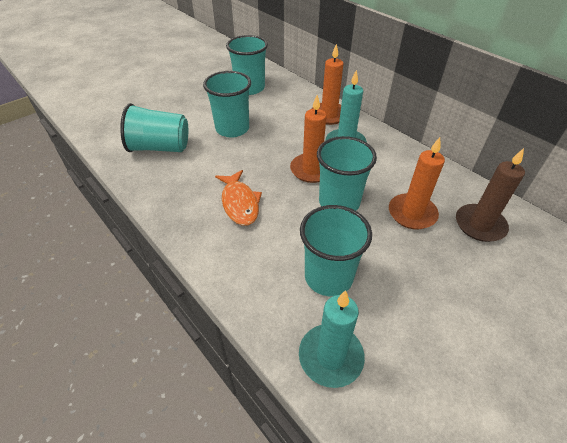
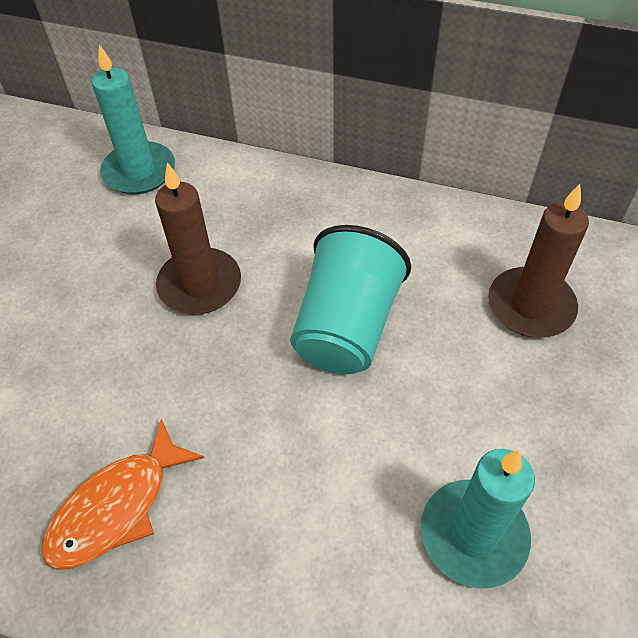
brown candle: [456,148,525,242] = 1 -> [155,162,241,314] [488,184,589,337] = 2
orange candle: [290,95,327,183] [312,44,344,125] [389,137,445,230] = 3 -> none = 0
turquoise cup: [120,103,188,152] [203,71,251,137] [226,35,268,95] [300,205,372,296] [317,136,377,211] = 5 -> [290,225,411,374] = 1

